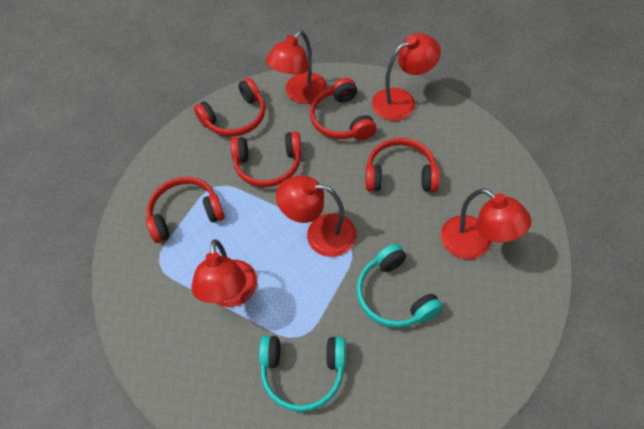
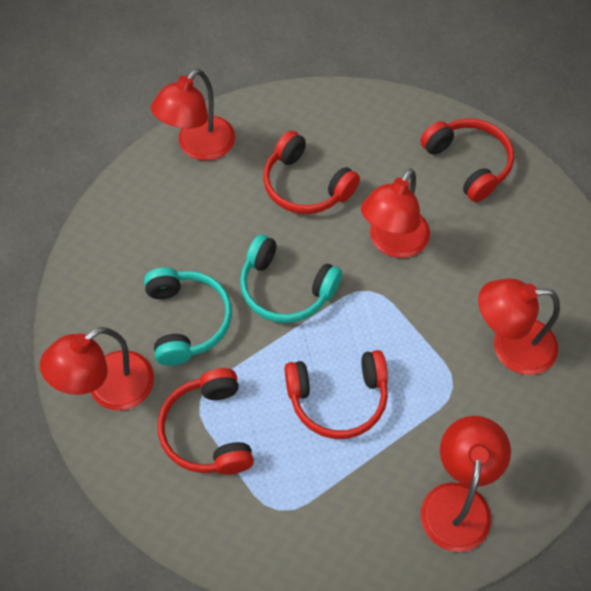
red headphones: [146,177,225,243] [194,78,265,137] [230,132,302,187] [310,78,376,141] [366,138,440,192] = 5 -> [158,368,254,475] [263,131,360,214] [285,350,388,439] [420,118,514,202] = 4

